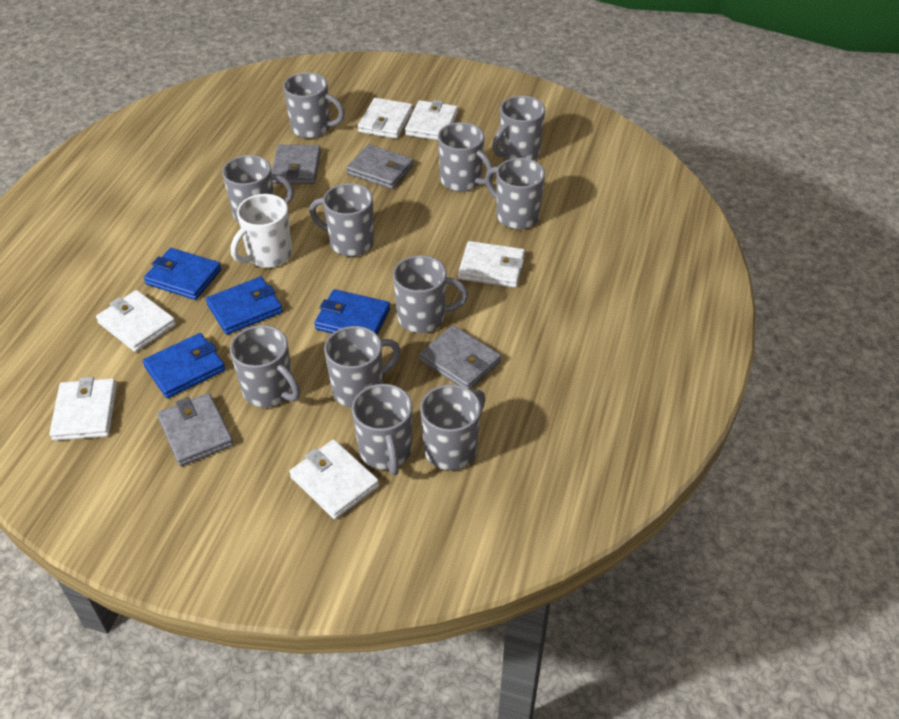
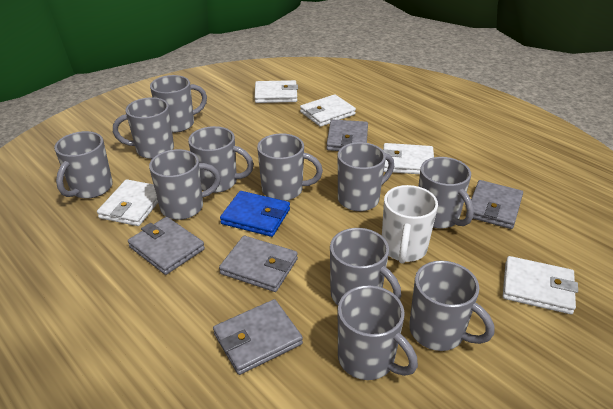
blue wallet: [143,333,225,398] [144,248,221,300] [206,276,283,335] [314,289,390,334] = 4 -> [220,191,290,237] = 1
grey wallet: [157,393,233,466] [271,144,321,184] [346,144,414,189] [419,325,501,389] = 4 -> [128,217,205,275] [213,299,303,375] [219,236,298,292] [326,120,368,151] [466,180,523,229] = 5
white wallet: [49,377,117,441] [96,290,176,352] [289,439,379,519] [358,98,413,139] [405,100,458,140] [458,241,525,288] = 6 -> [97,179,158,226] [255,80,298,103] [300,94,356,127] [383,143,434,174] [503,256,578,314] = 5

